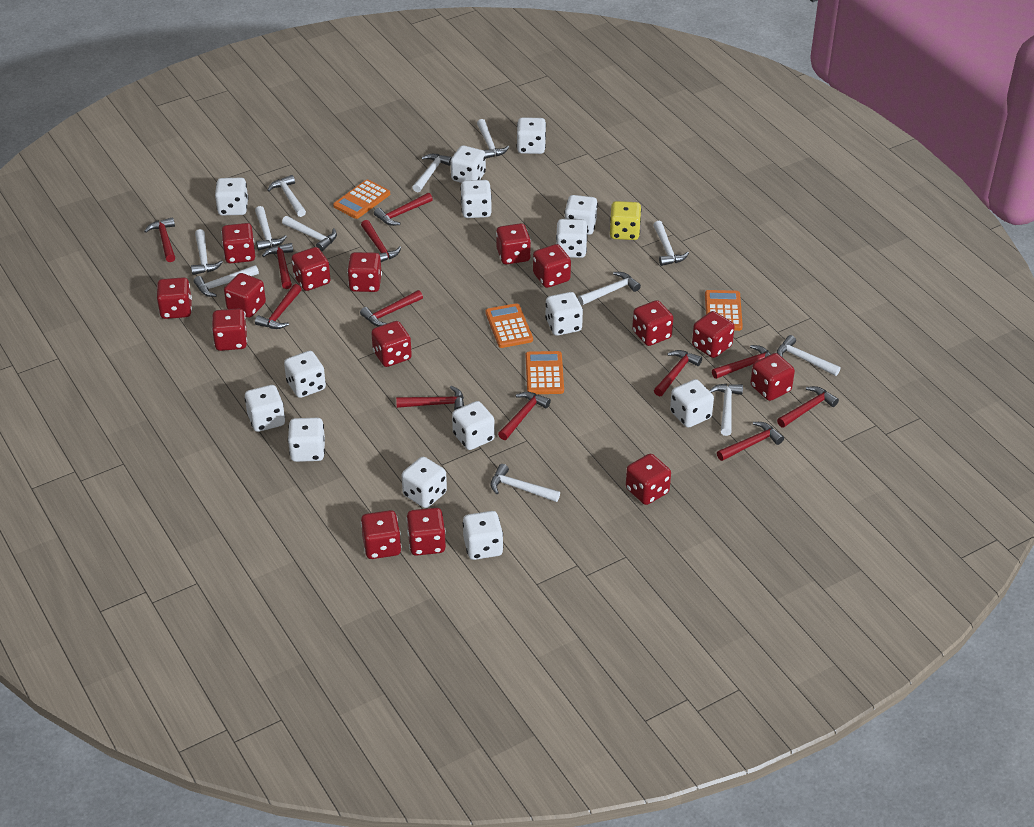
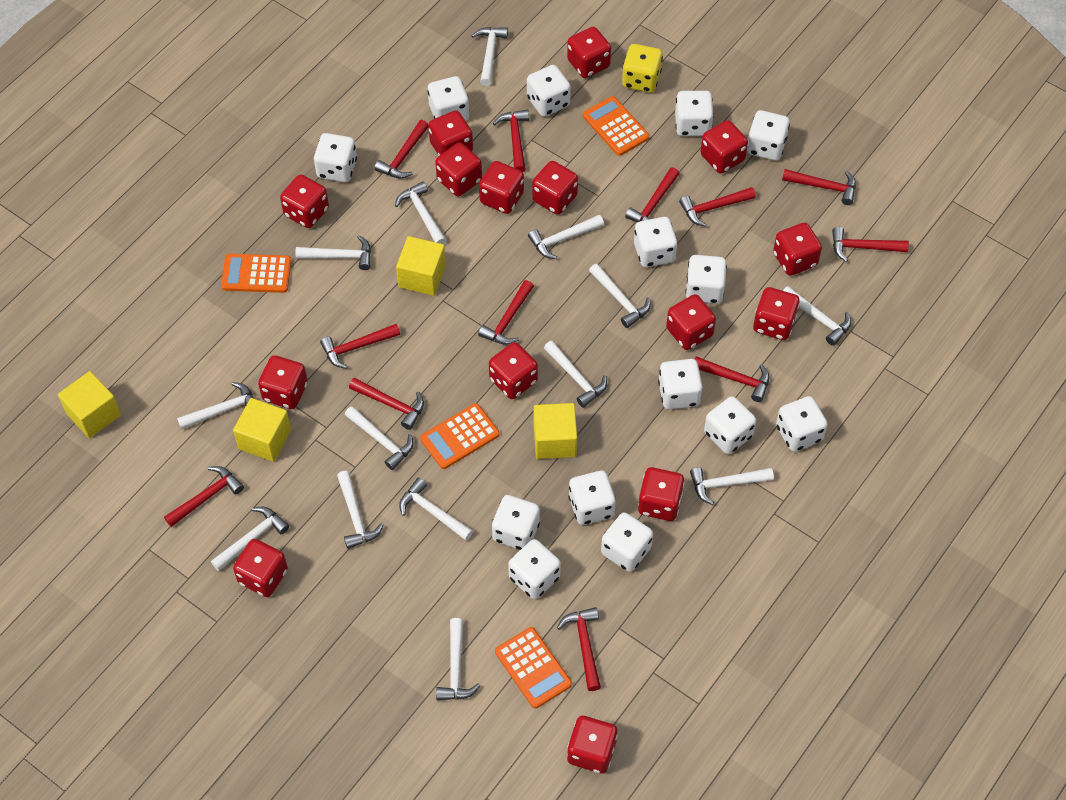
white hammer: [191,229,223,275] [194,265,259,297] [255,206,287,250] [267,175,306,217] [282,216,337,251] [412,154,452,192] [477,119,509,158] [491,464,560,502] [578,272,641,305] [653,221,689,266] [709,384,743,436] [777,335,841,376] = 12 -> [177,382,254,430] [211,507,289,571] [295,235,371,270] [337,471,384,549] [345,406,413,470] [395,181,447,244] [399,478,473,541] [436,618,480,701] [472,27,508,86] [528,215,604,259] [544,341,607,408] [589,264,651,328] [690,467,774,505] [783,286,851,346] = 14
yellow cube: none = 0 -> [58,371,121,438] [233,398,291,462] [396,236,446,296] [534,403,577,459] = 4

